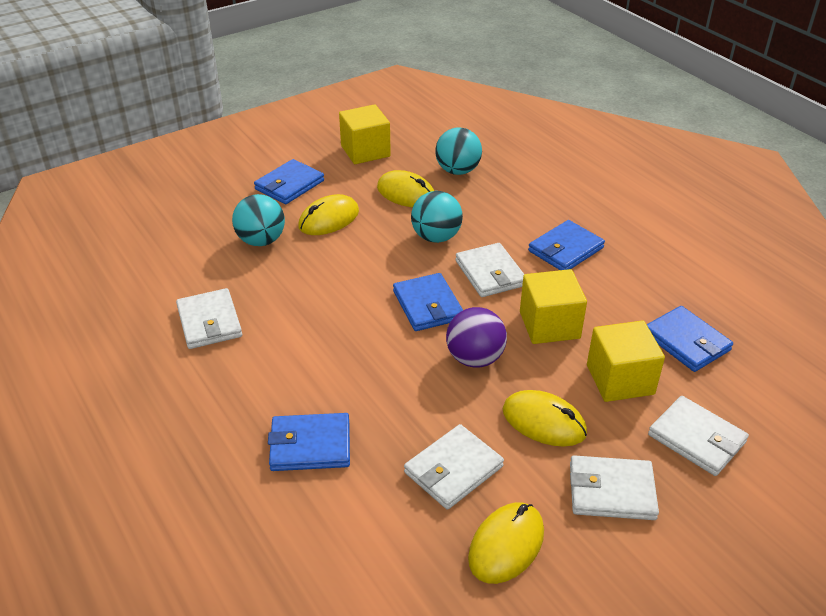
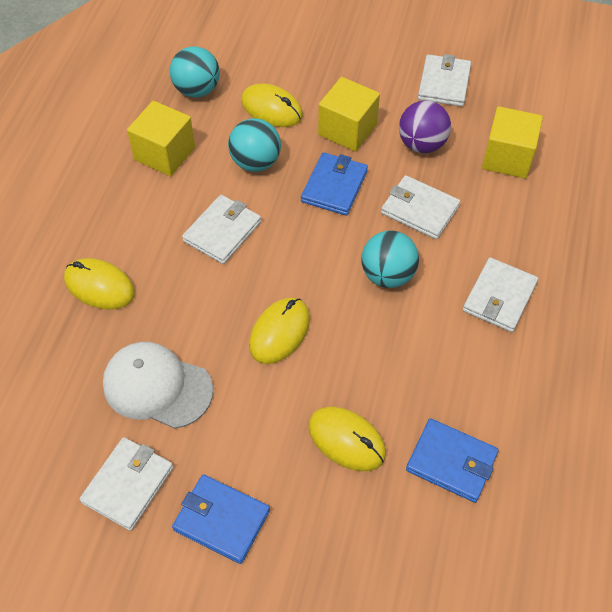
blue wallet: [254,159,324,204] [268,413,350,471] [393,273,463,331] [528,220,605,270] [647,306,733,372] = 5 -> [172,474,270,564] [301,152,368,216] [406,418,498,503] = 3
white cap: none = 0 -> [103,342,213,429] = 1

